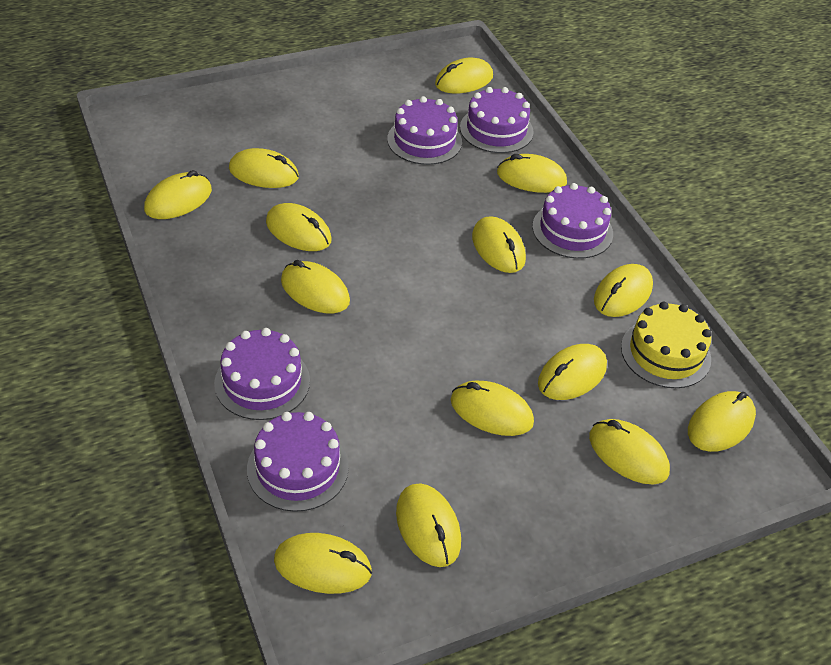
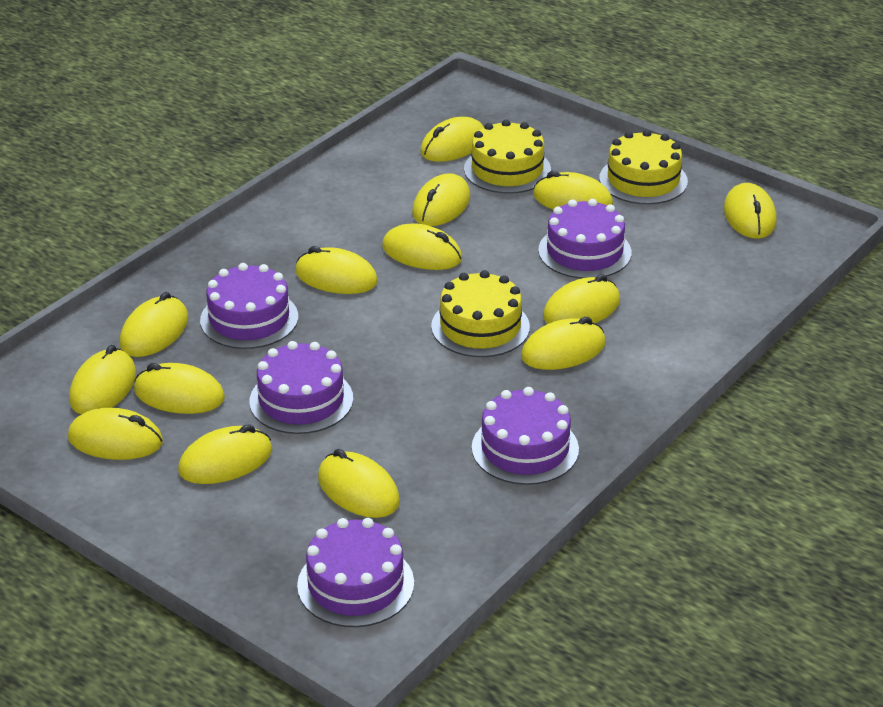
yellow cake: [621,302,712,388] = 1 -> [431,270,530,357] [464,120,551,194] [600,130,688,204] = 3

